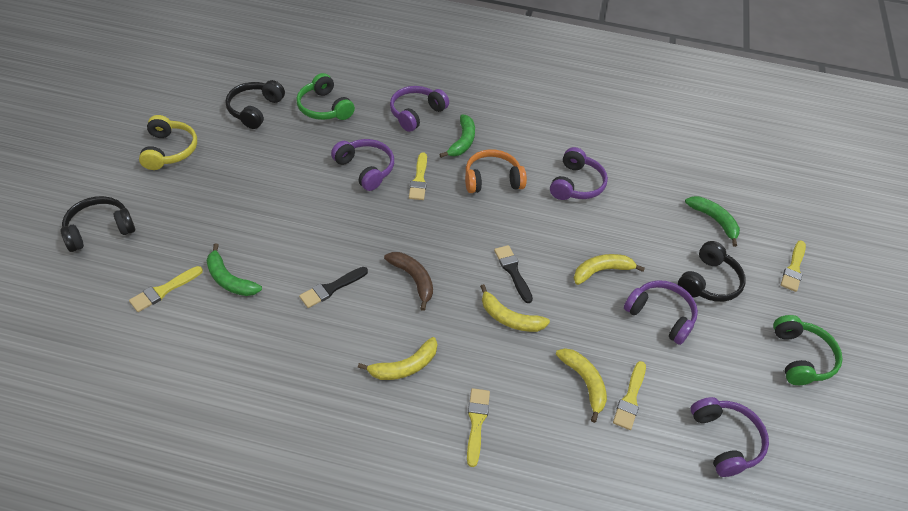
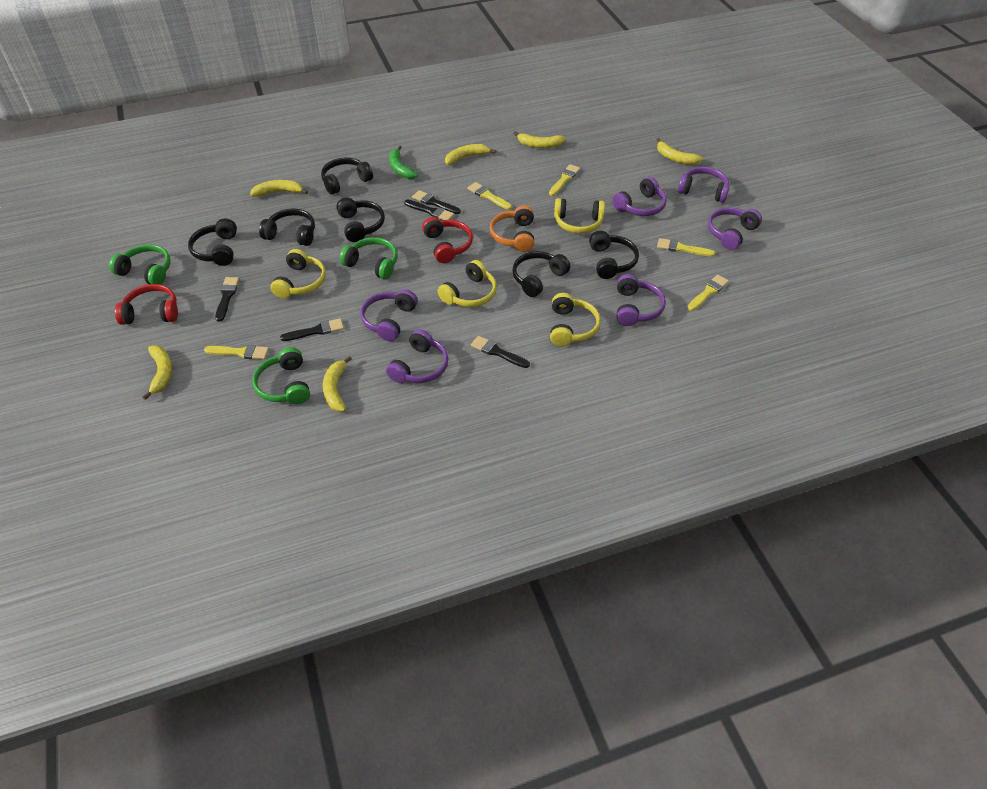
black brush: [299,267,368,308] [494,245,533,303] = 2 -> [215,277,239,322] [280,318,344,341] [404,199,454,220] [412,190,461,214] [471,336,530,368] = 5
black headphones: [60,196,135,252] [225,80,285,129] [678,241,746,302] = 3 -> [188,218,237,266] [259,208,315,246] [321,157,373,195] [336,198,385,242] [512,251,570,297] [589,231,639,279] = 6
brown banana: [384,252,433,311] = 1 -> none = 0
green banana: [206,243,262,296] [439,115,475,158] [685,196,740,247] = 3 -> [389,145,418,179] = 1
green headphones: [296,73,355,120] [773,315,843,385] = 2 -> [109,244,171,285] [253,347,310,404] [340,237,398,280] = 3
purple headphones: [331,139,394,191] [390,86,449,132] [550,147,608,200] [624,280,698,345] [691,397,769,477] = 5 -> [360,289,418,341] [386,329,448,383] [613,177,667,216] [617,274,666,326] [678,167,730,203] [708,208,762,250] = 6
red headphones: none = 0 -> [115,284,178,325] [422,217,473,263] = 2
yellow banana: [358,337,437,380] [480,284,550,332] [556,348,607,423] [574,254,645,285] = 4 -> [143,345,172,400] [250,180,308,197] [323,356,352,412] [445,144,496,165] [513,131,566,148] [656,138,703,165] = 6
yellow headphones: [139,115,197,170] = 1 -> [270,249,326,298] [437,260,497,307] [550,293,601,346] [554,198,605,234] = 4

